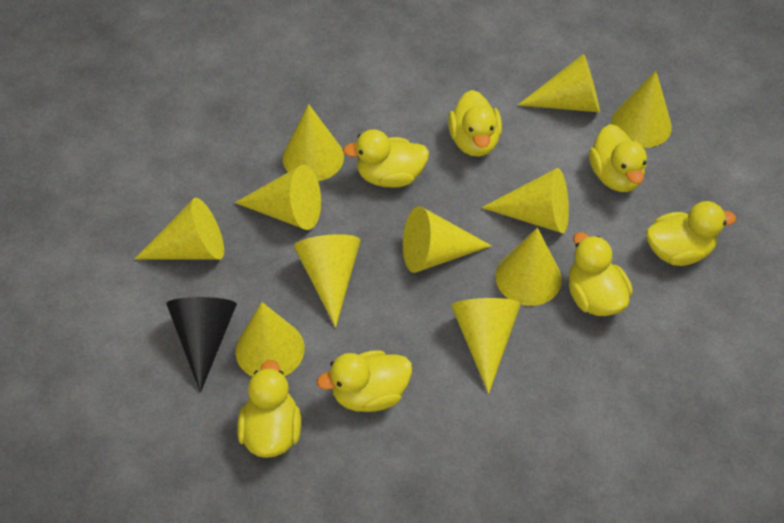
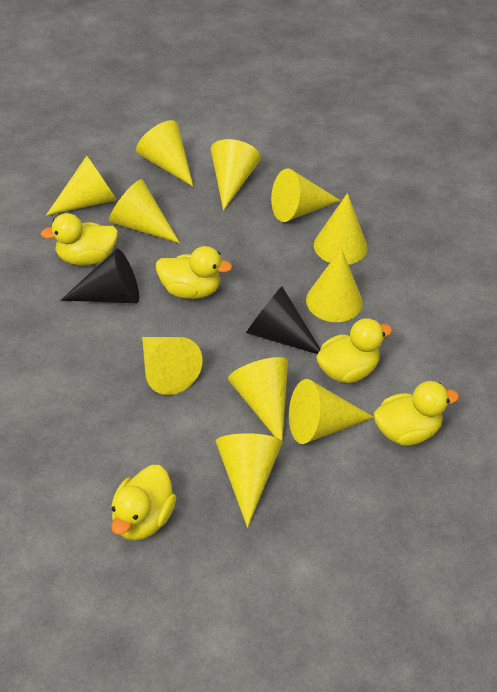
black cone: [166,297,237,393] = 1 -> [60,249,139,303] [246,286,320,354] = 2
yellow duck: [237,360,301,458] [317,350,412,412] [343,129,429,188] [448,90,502,157] [569,232,633,316] [589,124,647,192] [646,201,736,266] = 7 -> [41,213,118,265] [111,465,176,541] [156,246,232,299] [316,318,392,383] [374,381,459,446] = 5

